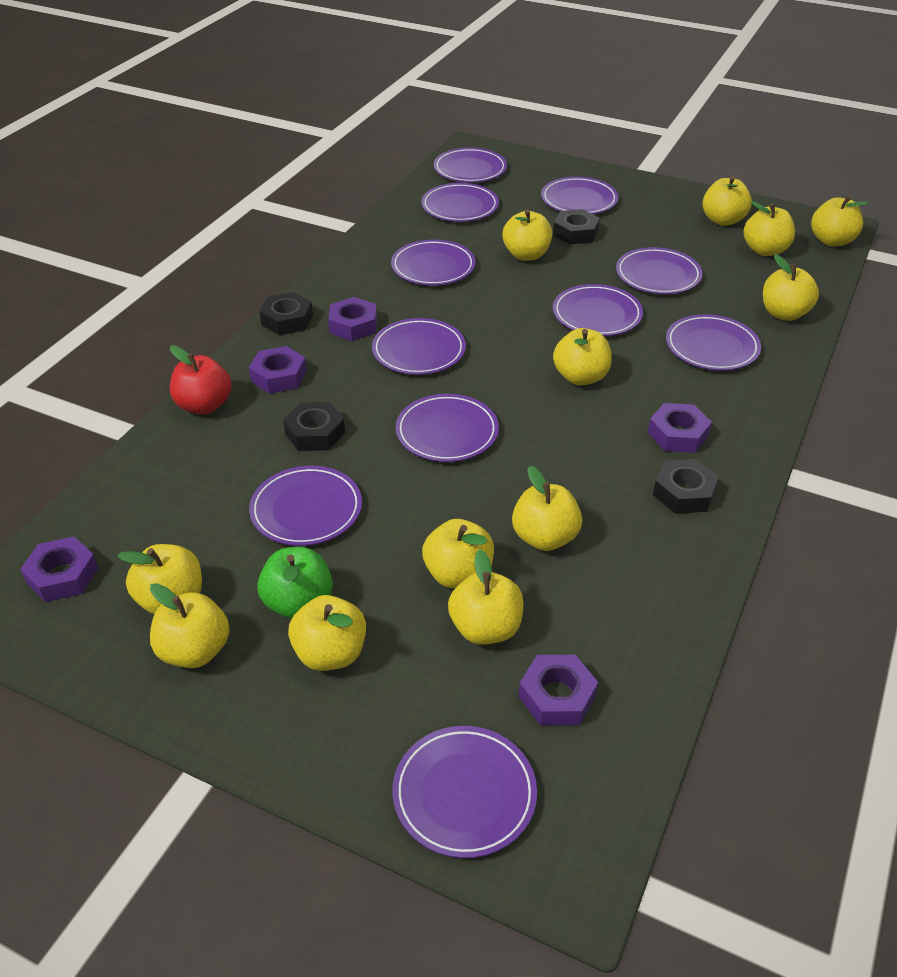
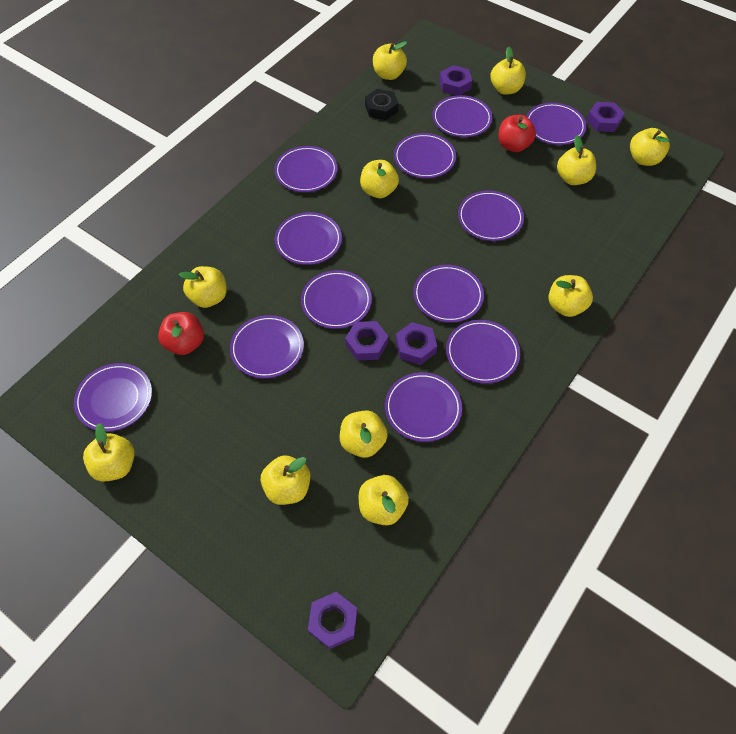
black nut: [259,292,313,335] [283,402,345,451] [553,209,600,245] [653,459,719,514] = 4 -> [365,89,399,120] = 1
green apple: [257,547,333,619] = 1 -> none = 0
purple plate: [249,466,362,546] [372,318,466,375] [391,239,476,285] [393,726,537,858] [395,394,499,462] [421,183,499,222] [434,148,507,183] [541,177,618,214] [553,284,643,336] [616,247,703,294] [666,314,761,371] = 11 -> [74,363,152,432] [230,315,304,378] [274,146,338,192] [275,212,342,265] [301,270,372,329] [385,372,462,442] [394,133,456,178] [413,265,484,323] [432,95,492,137] [446,320,520,384] [458,190,524,241] [526,103,586,145] = 12
red apple: [170,345,232,414] = 1 -> [158,312,204,355] [498,115,536,152] = 2
yellow apple: [117,544,202,614] [150,583,230,668] [288,595,366,671] [422,519,494,589] [448,549,524,645] [502,209,552,261] [512,466,582,551] [553,328,612,385] [702,176,752,226] [744,201,795,256] [763,254,819,321] [811,195,869,247] = 12 -> [83,423,135,482] [178,266,227,308] [261,455,310,505] [340,410,388,458] [359,475,409,526] [360,160,399,198] [373,41,407,80] [490,47,526,95] [548,275,593,317] [557,135,596,185] [630,128,670,166] = 11

